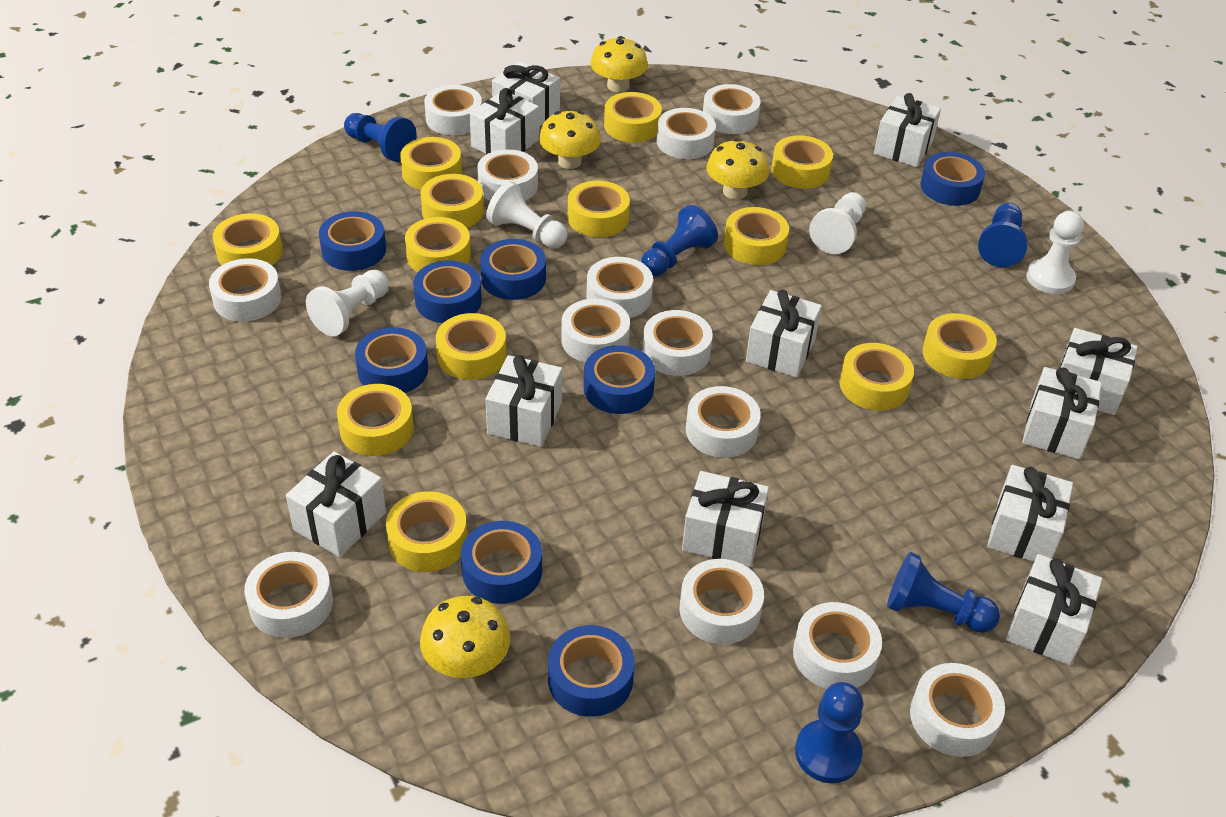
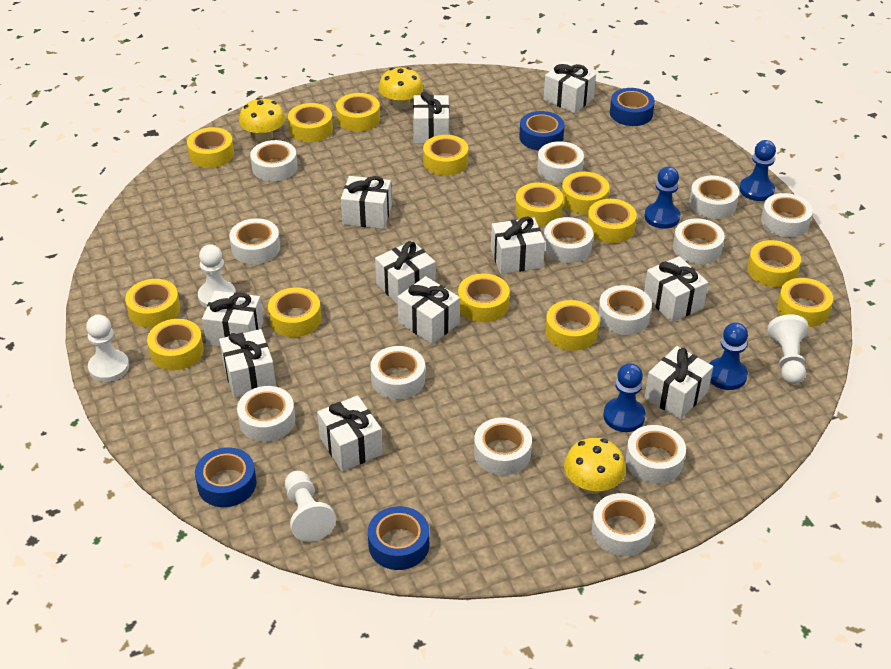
blue pawn: [344,113,417,162] [641,205,718,277] [795,682,863,783] [887,552,1000,633] [978,203,1028,267] = 5 -> [604,363,646,432] [644,166,680,229] [709,322,748,390] [739,140,776,201] = 4
blue tape: [319,211,386,271] [355,327,428,393] [413,260,482,323] [461,521,542,604] [480,239,546,300] [548,625,635,717] [584,345,655,414] [920,152,985,206] = 8 -> [195,447,257,507] [368,506,429,570] [519,111,564,150] [610,88,655,126] = 4
yellow mushroom: [420,596,510,678] [539,111,601,169] [590,36,648,92] [706,139,769,199] = 4 -> [239,97,285,142] [379,67,423,109] [564,438,626,494] = 3
yellow tape: [213,213,283,266] [337,384,414,456] [386,491,467,572] [400,137,462,190] [405,217,471,272] [421,174,484,228] [436,313,506,380] [568,181,630,237] [604,92,662,143] [724,207,789,265] [771,135,833,189] [839,343,914,411] [922,313,997,379] = 13 -> [125,279,180,328] [147,319,204,370] [187,127,234,168] [268,287,321,337] [288,103,333,142] [336,93,380,132] [423,135,468,176] [458,273,510,322] [515,183,563,226] [545,300,599,351] [562,172,609,215] [587,199,637,243] [747,240,801,287] [777,278,833,327] = 14

